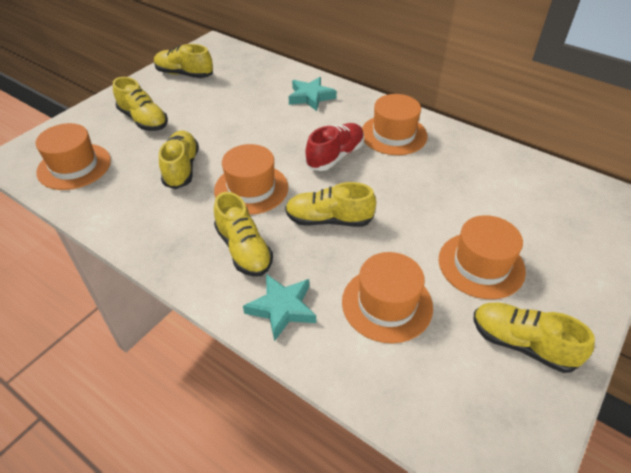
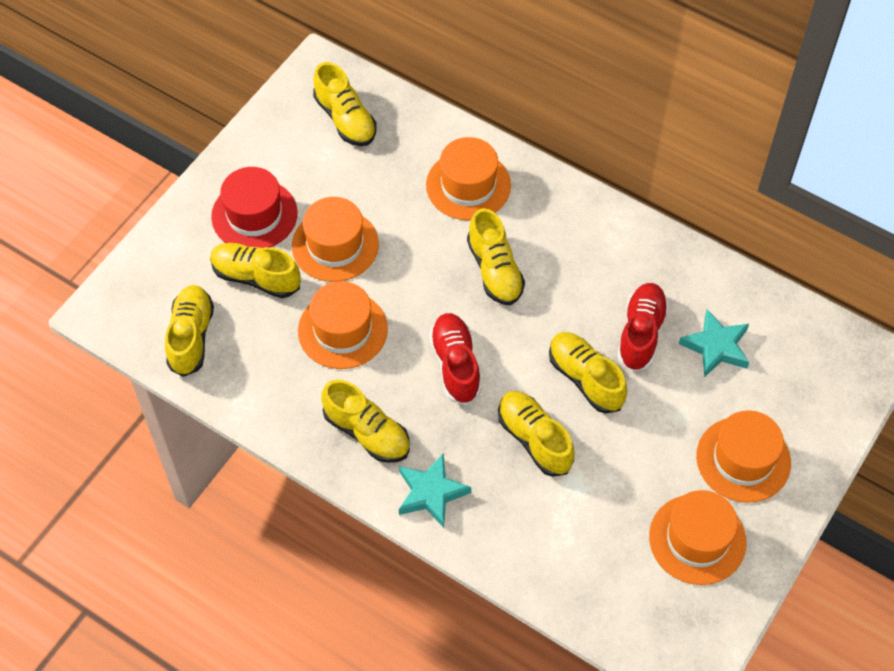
red hat: none = 0 -> [211,167,298,248] = 1
red shoe: [305,123,364,171] = 1 -> [429,313,481,405] [617,283,669,372] = 2
yellow shoe: [113,77,168,131] [154,44,213,78] [159,130,199,189] [214,192,273,277] [285,182,376,227] [474,303,595,373] = 6 -> [165,285,214,377] [210,243,301,298] [313,62,377,146] [321,380,410,463] [467,208,525,305] [498,391,575,477] [549,332,627,414] = 7

